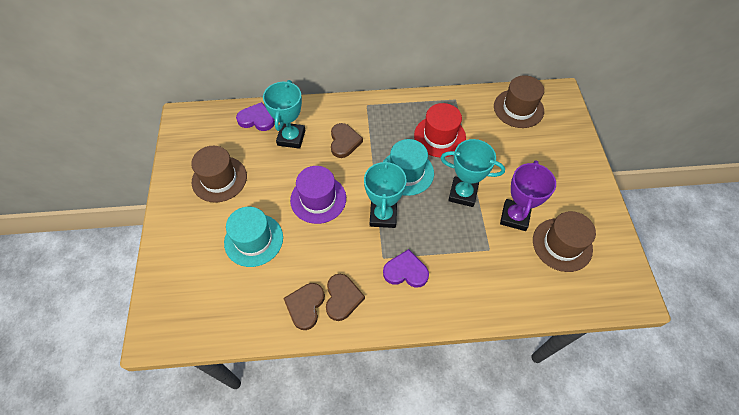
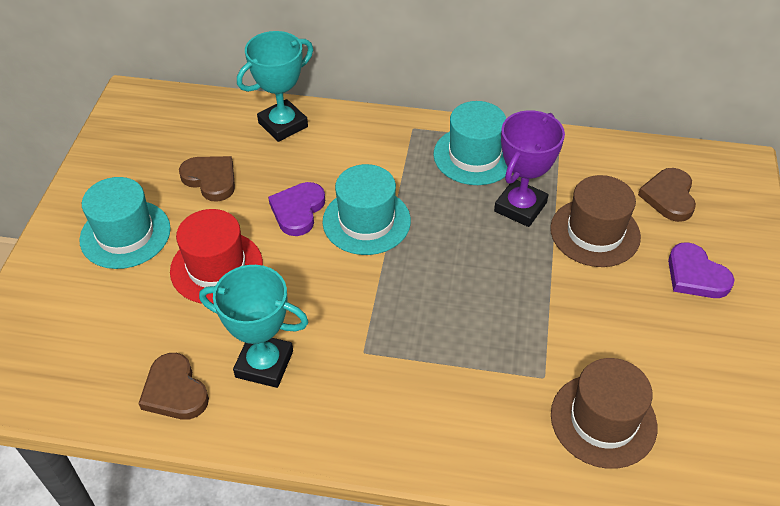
brown hat: [191,146,247,203] [494,75,544,128] [533,211,596,272] = 3 -> [550,175,641,267] [551,358,657,469] = 2
purple hat: [290,166,346,224] = 1 -> none = 0
turquoise hat: [224,207,283,267] [383,139,434,196] = 2 -> [79,177,171,269] [322,164,411,255] [433,101,508,185] = 3
turquoise trophy: [263,80,305,149] [364,158,407,228] [441,139,505,207] = 3 -> [199,265,308,388] [237,31,313,142] = 2

